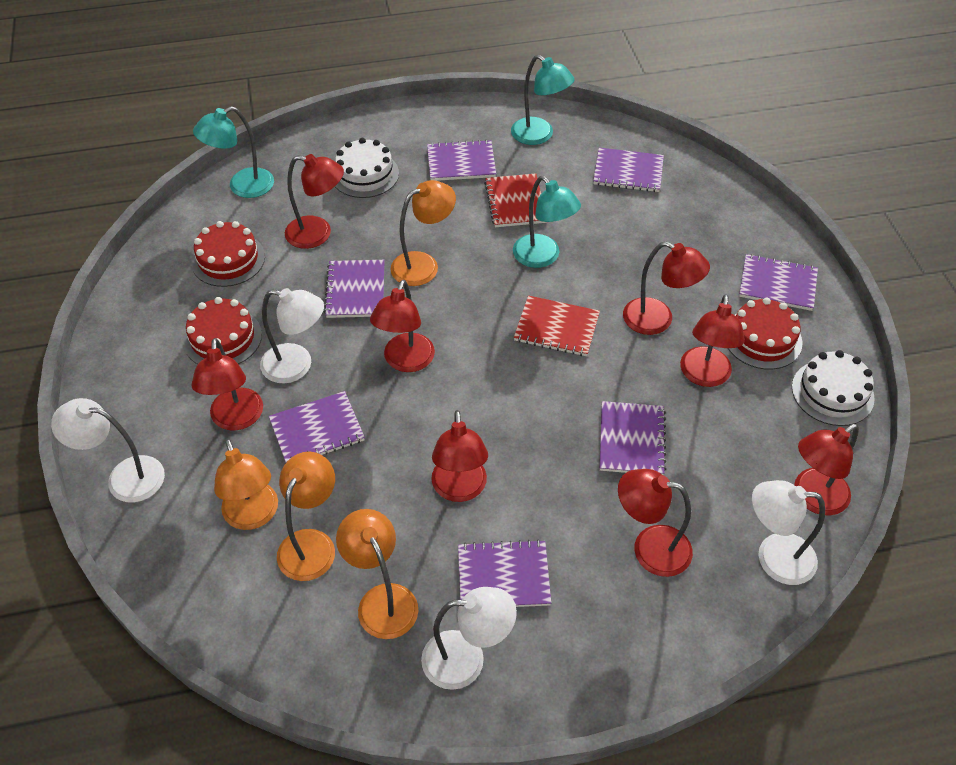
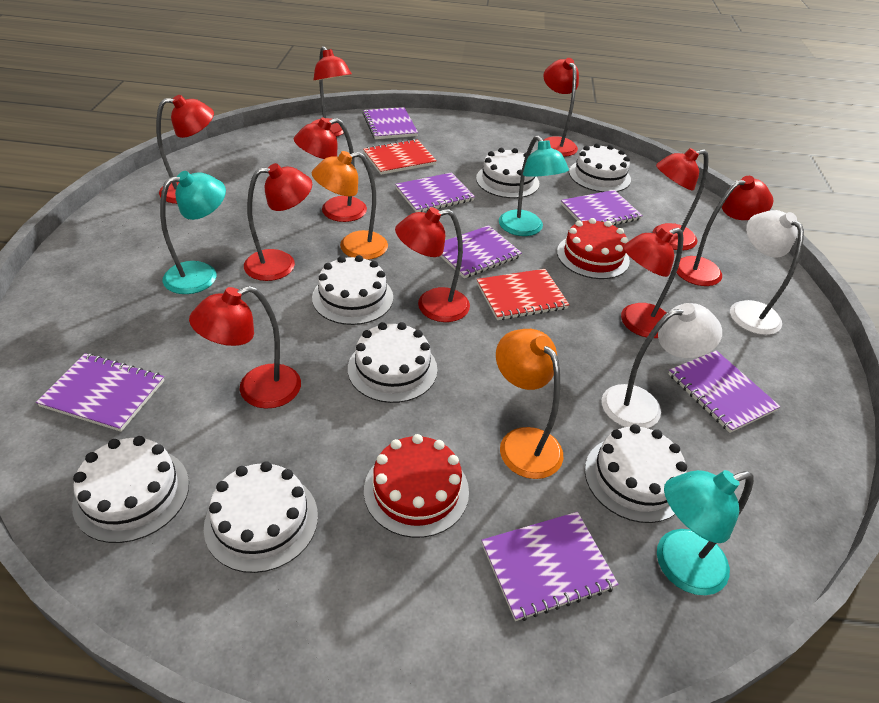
orange lamp: [214,438,278,530] [277,452,335,581] [336,509,418,639] [391,180,456,286] = 4 -> [312,151,388,260] [496,329,563,479] = 2
red cake: [183,297,262,364] [191,221,265,287] [728,297,802,369] = 3 -> [364,434,469,538] [557,218,630,279] = 2
red lamp: [192,338,263,430] [285,154,344,249] [370,280,435,372] [431,410,488,502] [618,469,693,577] [623,242,710,335] [680,294,745,387] [794,424,859,516] = 8 -> [156,95,214,204] [189,286,301,409] [244,163,312,281] [294,117,367,222] [312,46,352,137] [395,207,470,322] [543,58,579,157] [621,227,683,338] [652,148,709,250] [676,176,773,286] = 10
white cake: [335,138,399,198] [792,350,875,426] = 2 -> [72,436,189,543] [204,461,318,573] [312,255,393,325] [348,322,437,403] [476,148,539,198] [569,143,631,192] [585,424,687,523] = 7
white lamp: [51,398,165,502] [260,288,324,383] [421,587,517,690] [752,480,825,585] = 4 -> [602,303,722,428] [730,210,804,335] = 2

